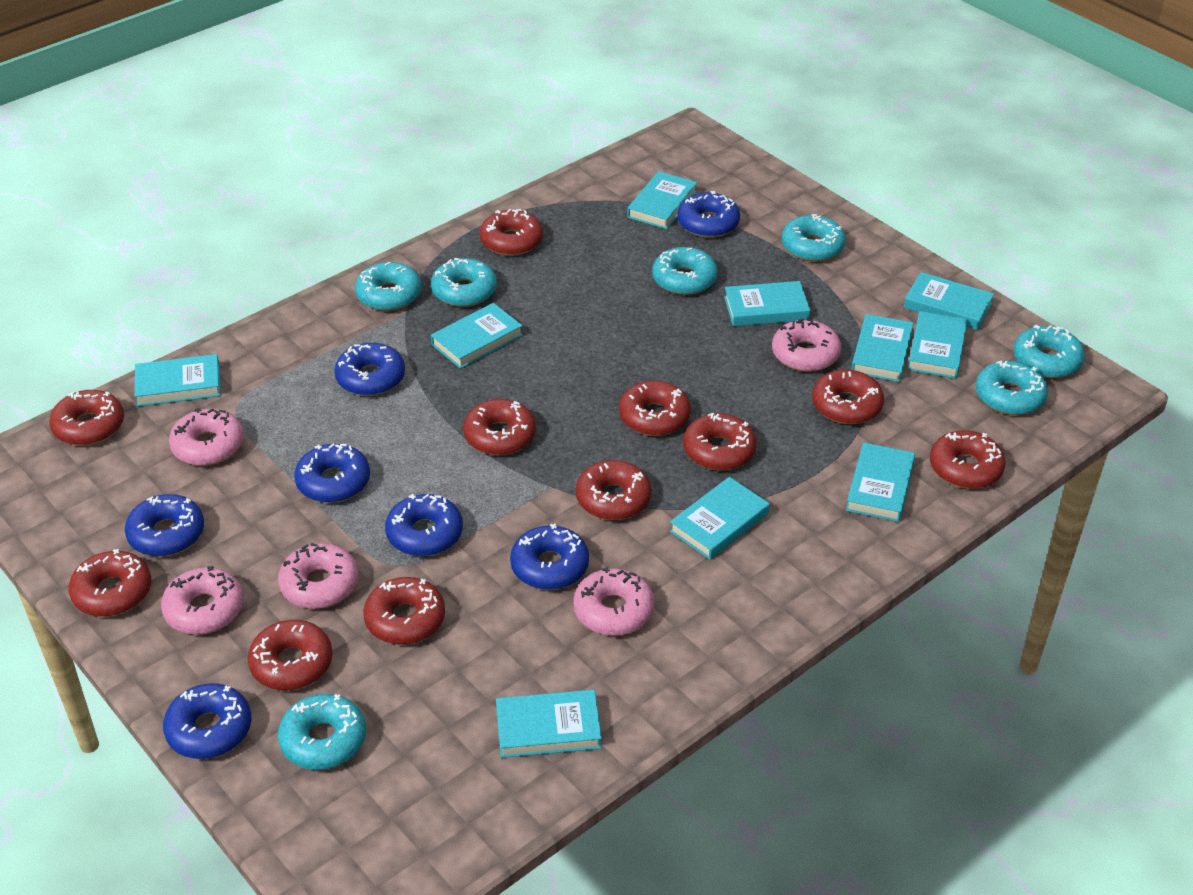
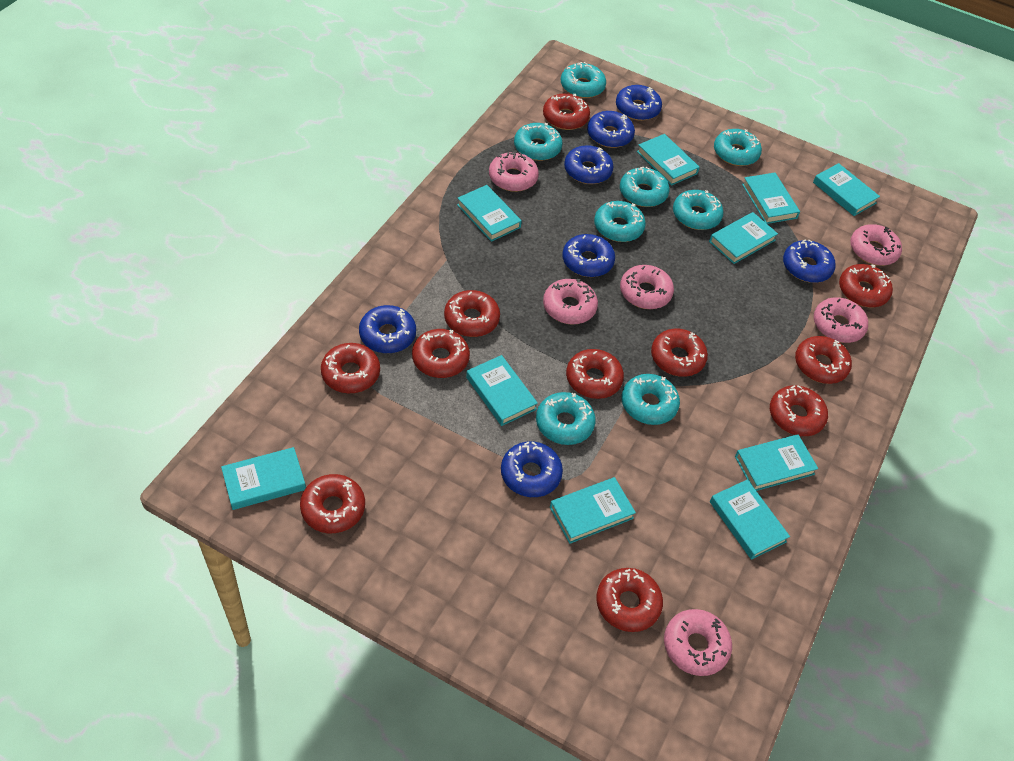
pink donut: [161,566,244,635] [169,408,244,466] [278,543,359,609] [573,567,654,636] [772,318,841,372] = 5 -> [489,151,539,192] [543,279,598,324] [620,265,674,309] [664,609,732,676] [814,297,868,343] [850,224,902,266] = 6
turquoise donut: [278,693,366,770] [355,262,422,311] [431,258,497,307] [652,247,718,295] [782,214,846,261] [976,361,1048,415] [1013,325,1085,378] = 7 -> [514,123,563,161] [536,392,596,445] [561,62,606,98] [594,201,646,242] [620,167,670,207] [622,374,680,425] [673,190,723,230] [714,129,762,166] = 8

